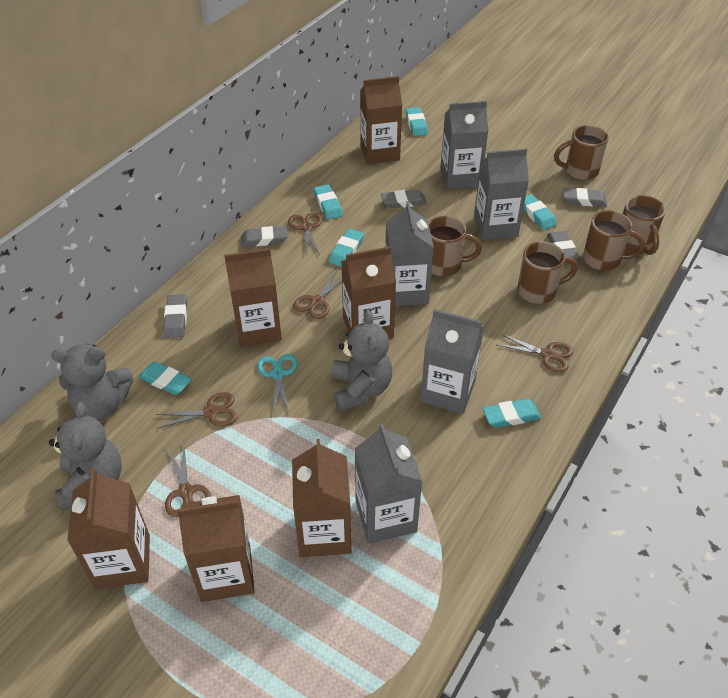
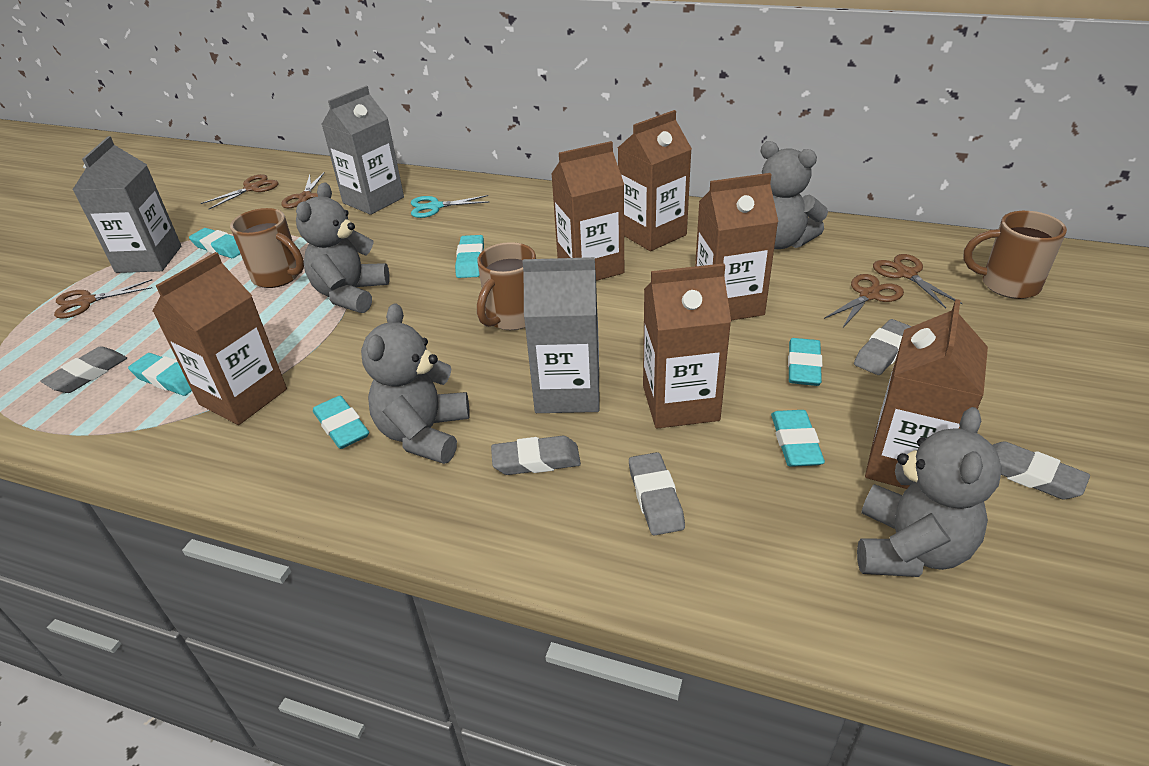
brown mug: [428,216,482,276] [517,241,578,304] [554,125,609,180] [583,210,645,271] [623,195,666,255] = 5 -> [230,208,304,288] [477,242,536,330] [963,211,1067,299] = 3
grey carton: [355,423,422,544] [385,201,434,306] [421,309,484,414] [440,101,488,189] [474,148,529,240] = 5 -> [73,136,181,273] [322,86,404,215] [522,257,599,413] = 3
grey teddy bear: [49,402,122,510] [51,344,134,420] [332,310,392,411] = 3 -> [296,182,390,313] [361,303,470,464] [761,141,828,249] [857,407,1002,577] = 4

